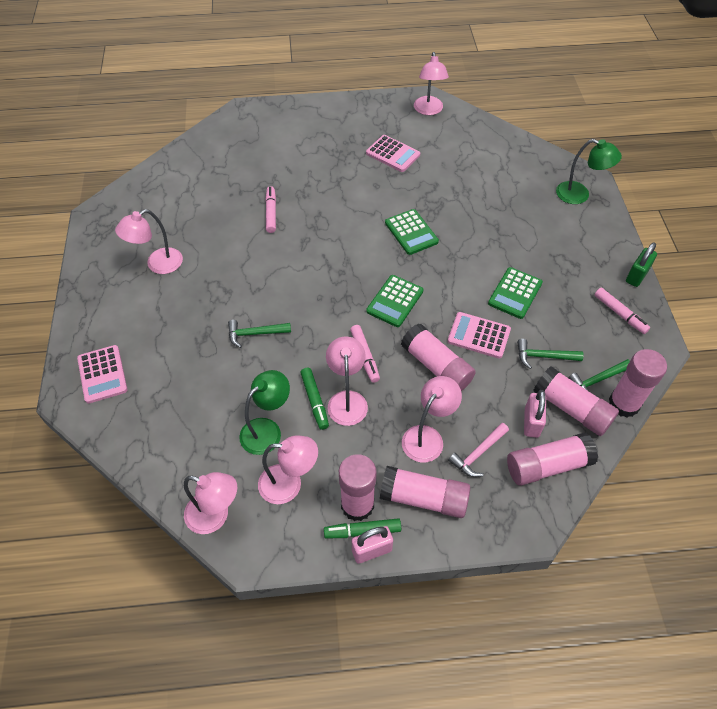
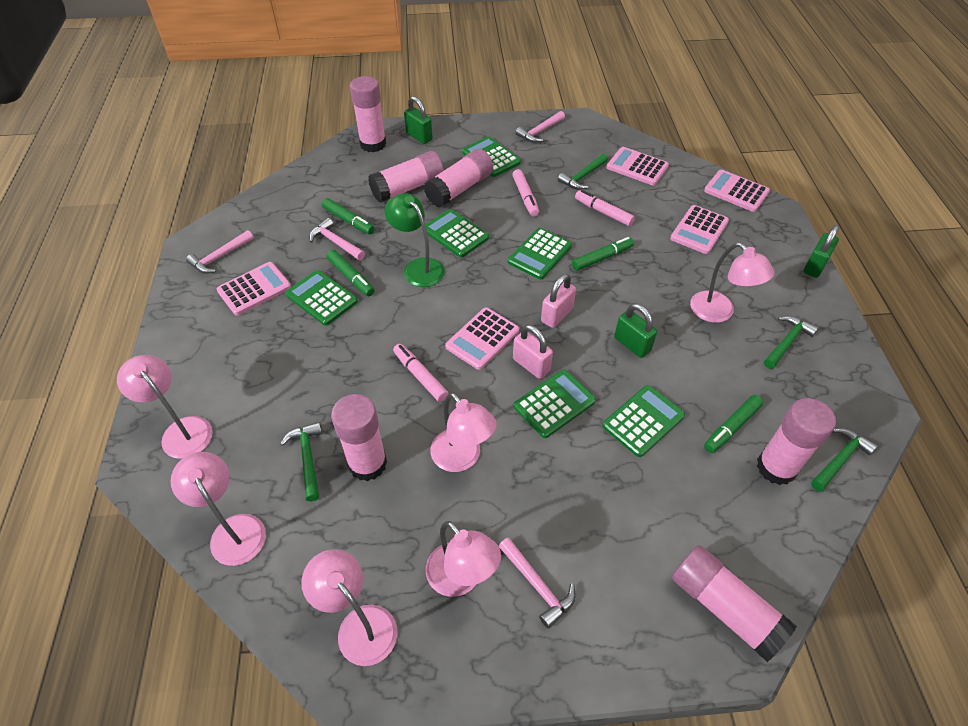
green calculator: [366,275,423,327] [385,209,439,255] [488,267,543,319] = 3 -> [285,270,358,326] [425,209,489,258] [462,136,521,177] [508,228,572,279] [513,370,596,438] [602,385,685,457] = 6
green hammer: [228,320,291,348] [517,339,584,369] [568,359,630,397] = 3 -> [280,422,322,501] [558,154,608,190] [764,316,819,369] [811,428,878,492] = 4
green lamp: [239,370,290,455] [556,139,622,204] = 2 -> [384,193,445,287] = 1
green marker: [300,368,329,430] [324,518,401,539] = 2 -> [322,198,375,234] [326,250,375,296] [572,237,634,271] [704,395,763,453] = 4
green padlock: [626,242,657,287] = 1 -> [404,96,433,144] [614,303,657,358] [803,225,839,278] = 3
pink calculator: [77,345,127,404] [366,135,420,172] [447,312,511,359] = 3 -> [217,262,291,316] [445,307,519,370] [607,147,669,185] [670,205,729,254] [704,170,770,212] = 5
pink hammer: [448,423,509,477] = 1 -> [186,230,254,274] [309,218,365,260] [498,537,576,629] [515,111,565,143] = 4

